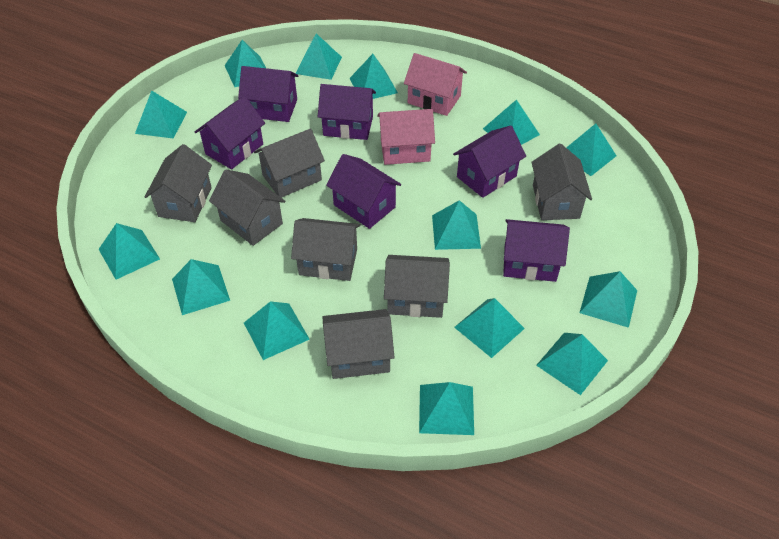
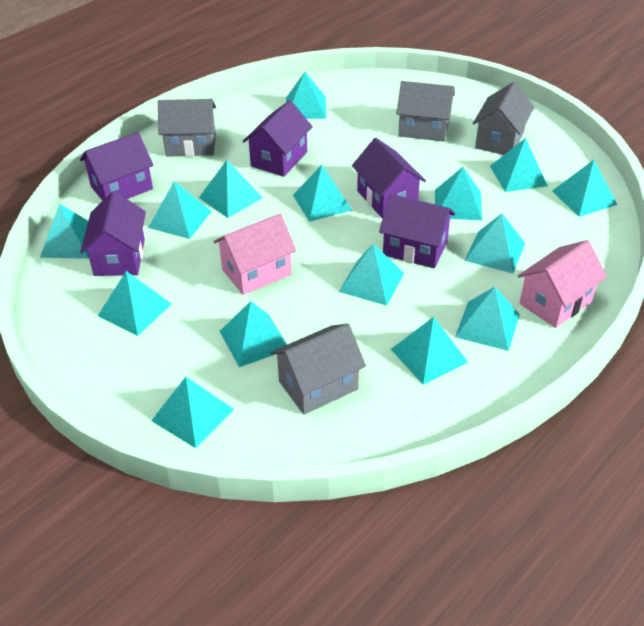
grey house: [145,144,212,222] [209,169,285,246] [254,129,325,198] [291,218,360,281] [323,309,395,379] [384,255,450,318] [531,144,592,220] = 7 -> [158,99,216,157] [271,323,366,415] [396,81,455,141] [473,82,534,155] = 4
purple house: [195,96,265,169] [238,66,298,122] [318,84,376,140] [326,154,401,229] [453,126,526,198] [503,219,570,282] = 6 -> [80,132,154,201] [80,191,146,276] [243,100,313,177] [352,138,426,219] [379,194,455,269] = 5
turquoise pyramid: [99,223,160,280] [135,91,187,139] [172,259,230,315] [224,40,266,87] [244,301,310,360] [295,34,342,80] [349,54,398,99] [419,382,474,435] [432,200,481,250] [454,298,525,358] [483,99,540,145] [536,333,608,395] [566,124,616,176] [579,271,637,328] = 14 -> [40,204,89,259] [98,271,171,336] [148,181,212,239] [151,377,234,448] [199,160,263,218] [220,301,287,367] [286,72,326,119] [293,165,352,222] [339,243,404,306] [391,317,468,385] [435,167,482,221] [455,287,520,351] [464,213,525,274] [490,138,548,192] [552,160,617,217] = 15

